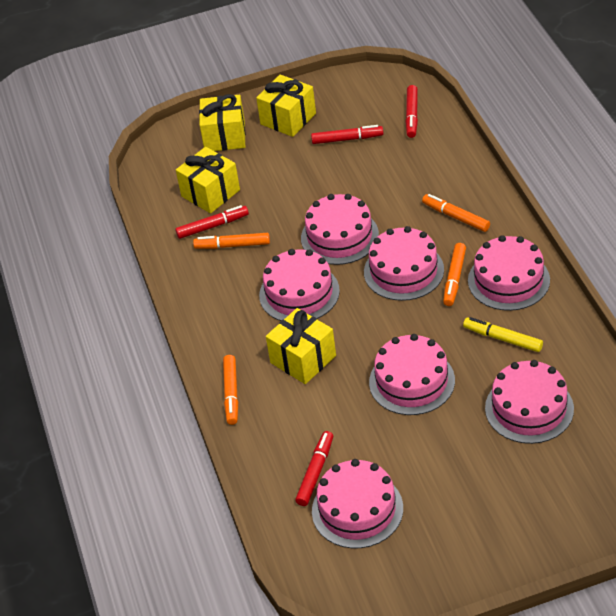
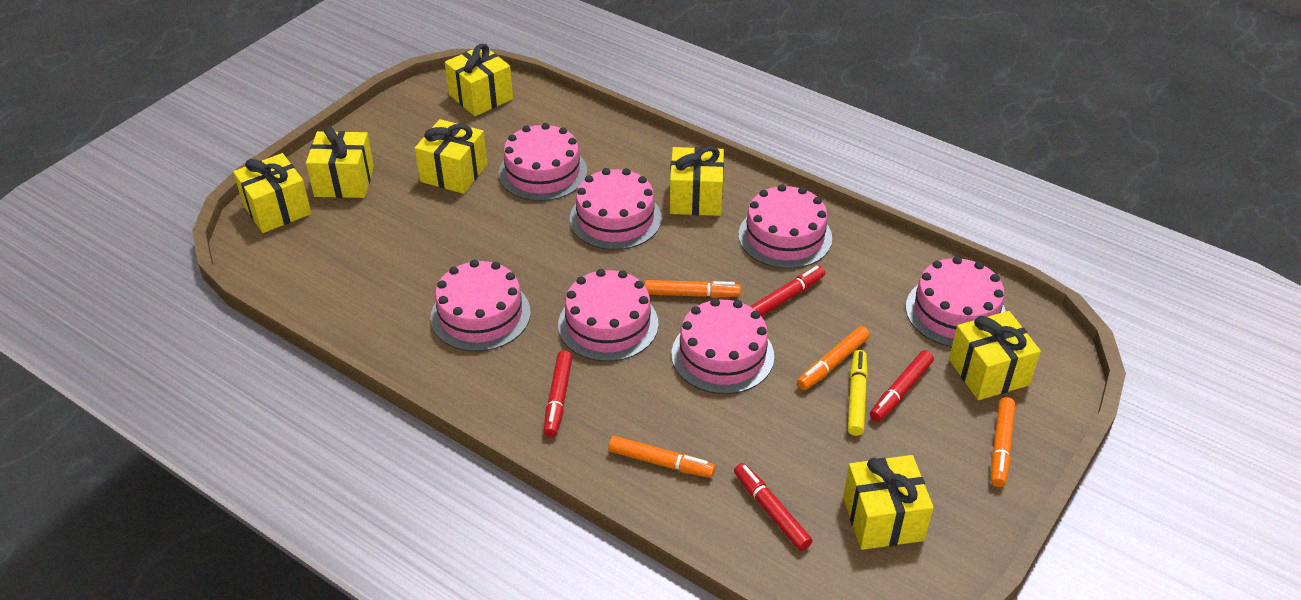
yellow gift: [176,147,240,213] [199,94,246,151] [256,74,316,137] [266,308,336,384] = 4 -> [233,153,312,233] [306,126,374,198] [415,119,487,194] [445,44,513,116] [670,146,724,216] [843,455,934,550] [949,311,1041,400] = 7

